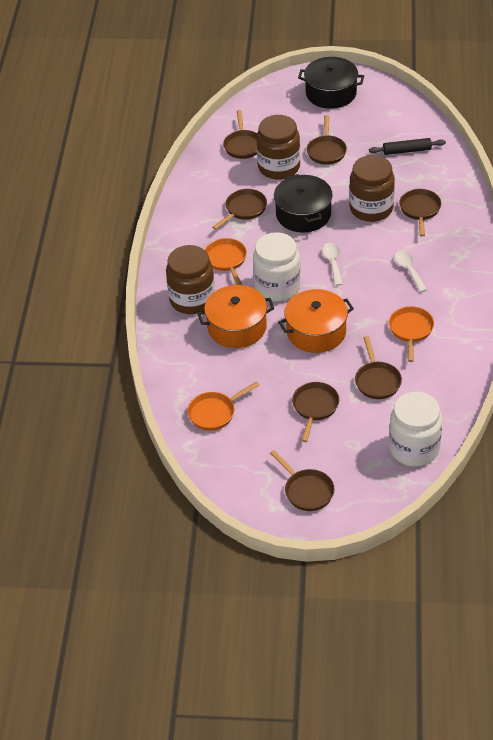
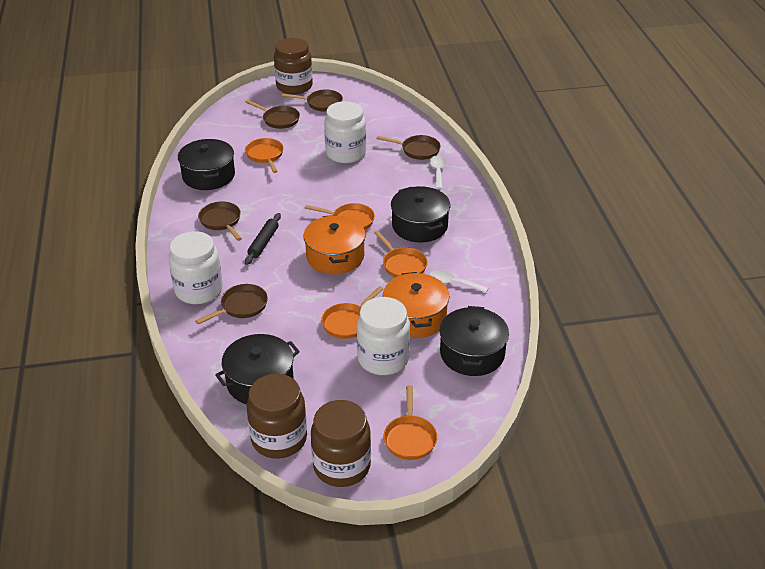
black pot: [274,174,333,233] [298,57,364,109] = 2 -> [178,139,235,190] [215,334,300,404] [391,186,450,243] [440,306,509,376] = 4
brown pan: [212,189,267,230] [223,110,257,159] [270,450,335,511] [292,382,339,442] [307,115,347,165] [355,336,402,399] [399,189,441,237] = 7 -> [195,284,268,324] [198,201,242,241] [245,100,300,129] [282,90,343,111] [376,135,441,160] = 5
orange pan: [187,381,259,431] [205,238,247,285] [389,306,434,362] = 3 -> [245,138,284,173] [305,203,375,230] [321,286,383,339] [374,231,427,278] [384,385,437,460] = 5
white jar: [253,232,301,301] [389,391,442,467] = 2 -> [169,231,223,304] [324,101,366,163] [357,297,410,375] = 3

